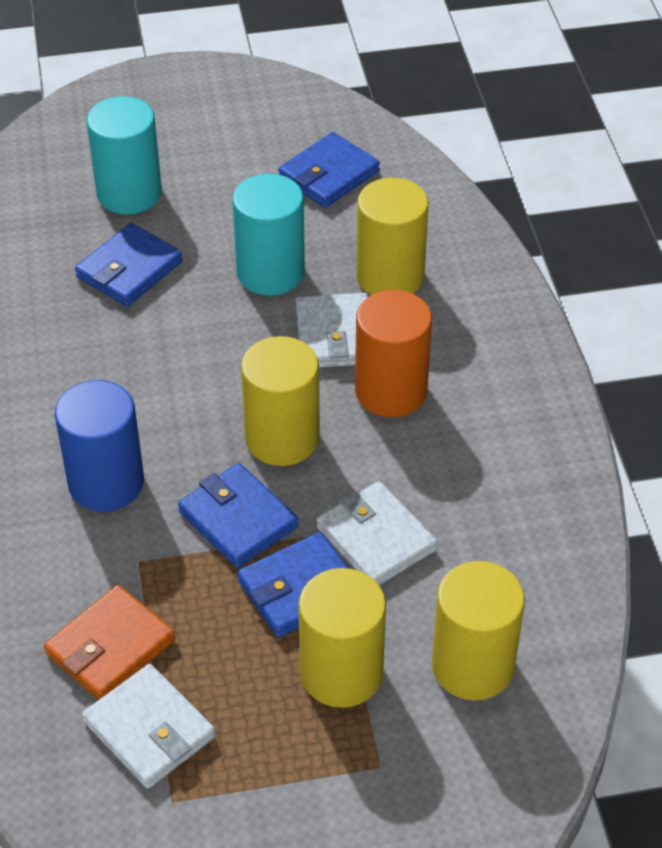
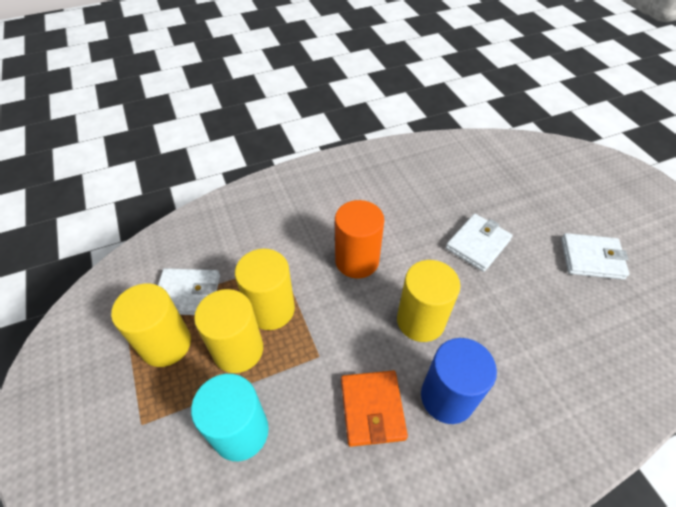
blue wallet: [75,223,183,306] [178,463,299,568] [237,532,348,638] [278,132,380,208] = 4 -> none = 0
turquoise cylinder: [87,96,162,214] [232,174,305,296] = 2 -> [191,374,269,461] = 1

